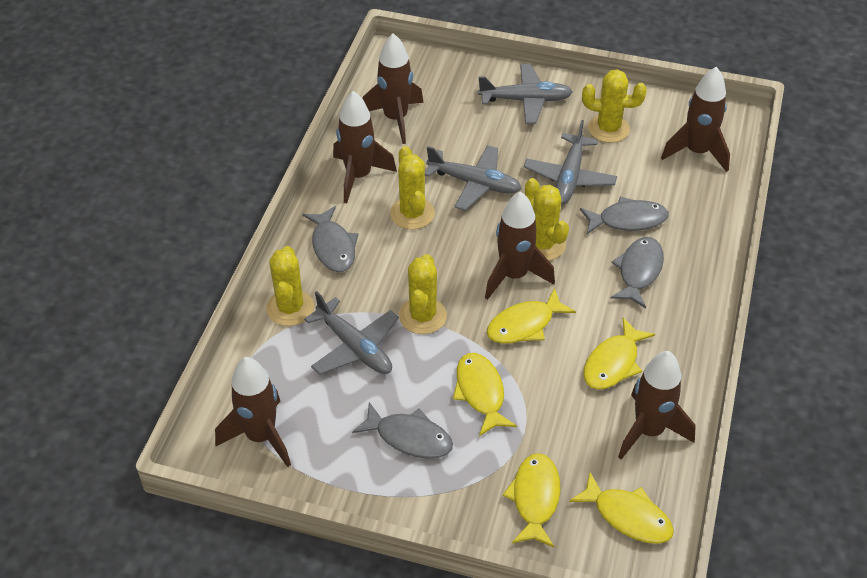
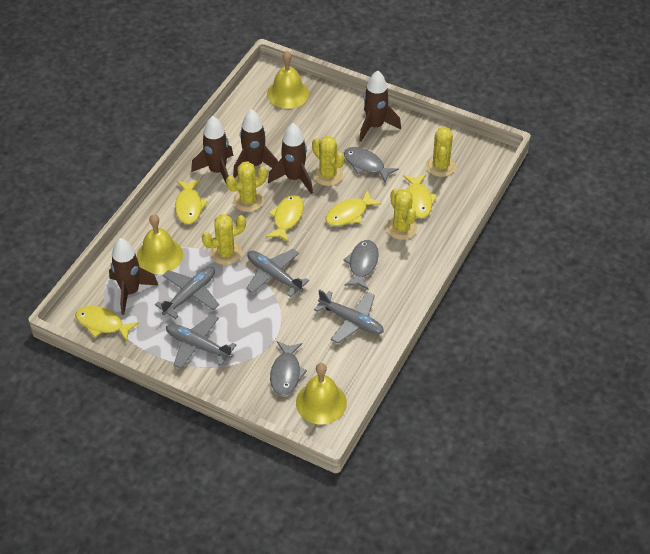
brown rocket: [215,357,291,467] [333,91,397,203] [362,33,423,144] [485,191,555,300] [618,351,696,459] [661,66,730,172] = 6 -> [109,238,158,315] [191,116,233,183] [233,109,278,178] [268,123,313,194] [359,70,401,142] = 5
grey fish: [302,206,359,272] [352,402,453,459] [580,197,669,234] [610,237,664,308] = 4 -> [270,341,307,396] [343,240,379,290] [344,147,399,183] = 3
yellow bell: none = 0 -> [136,214,183,274] [267,51,309,109] [296,363,347,424] = 3

